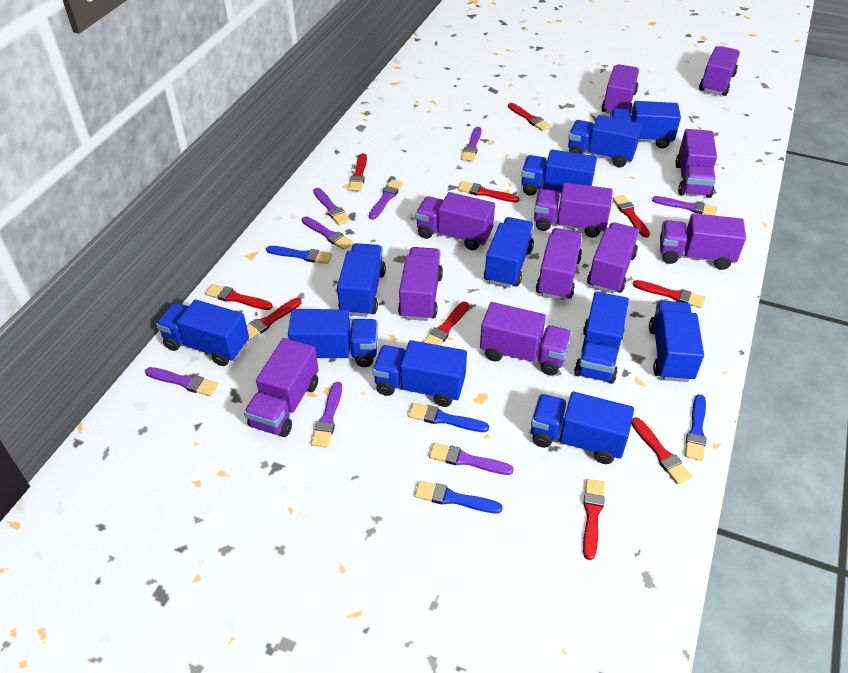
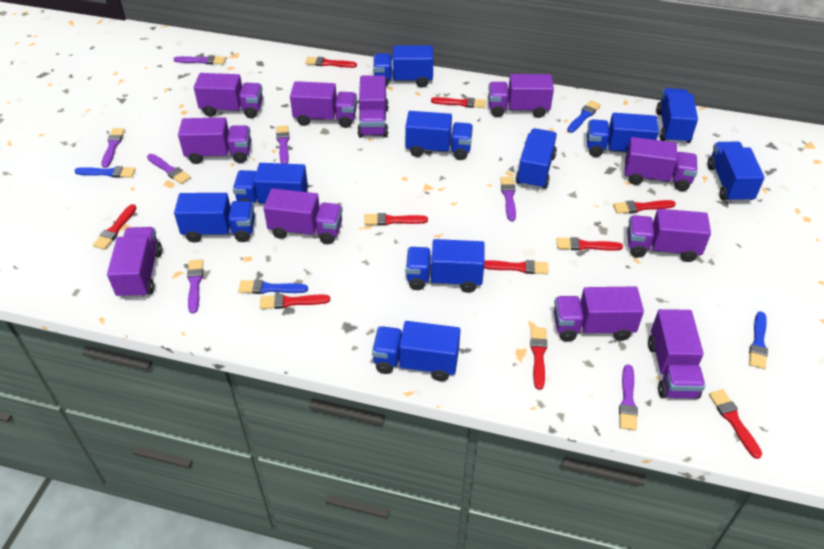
blue truck: [156,300,249,366] [288,309,378,367] [337,243,386,317] [372,340,467,407] [484,217,534,288] [521,149,597,195] [531,392,634,464] [568,115,642,167] [574,291,629,384] [610,101,681,148] [649,301,704,382] = 11 -> [174,193,255,243] [233,163,308,204] [372,321,460,381] [373,45,434,88] [405,111,473,160] [406,239,485,293] [516,128,557,189] [587,113,659,157] [656,88,698,144] [708,142,765,203] = 10
purple brush: [145,367,218,396] [302,216,353,250] [311,382,342,448] [314,188,350,225] [369,180,403,220] [429,443,514,475] [461,127,481,162] [652,196,718,216] = 8 -> [101,128,125,168] [147,154,191,184] [174,55,226,65] [187,259,203,313] [276,126,290,164] [500,177,516,221] [619,364,638,431] = 7

